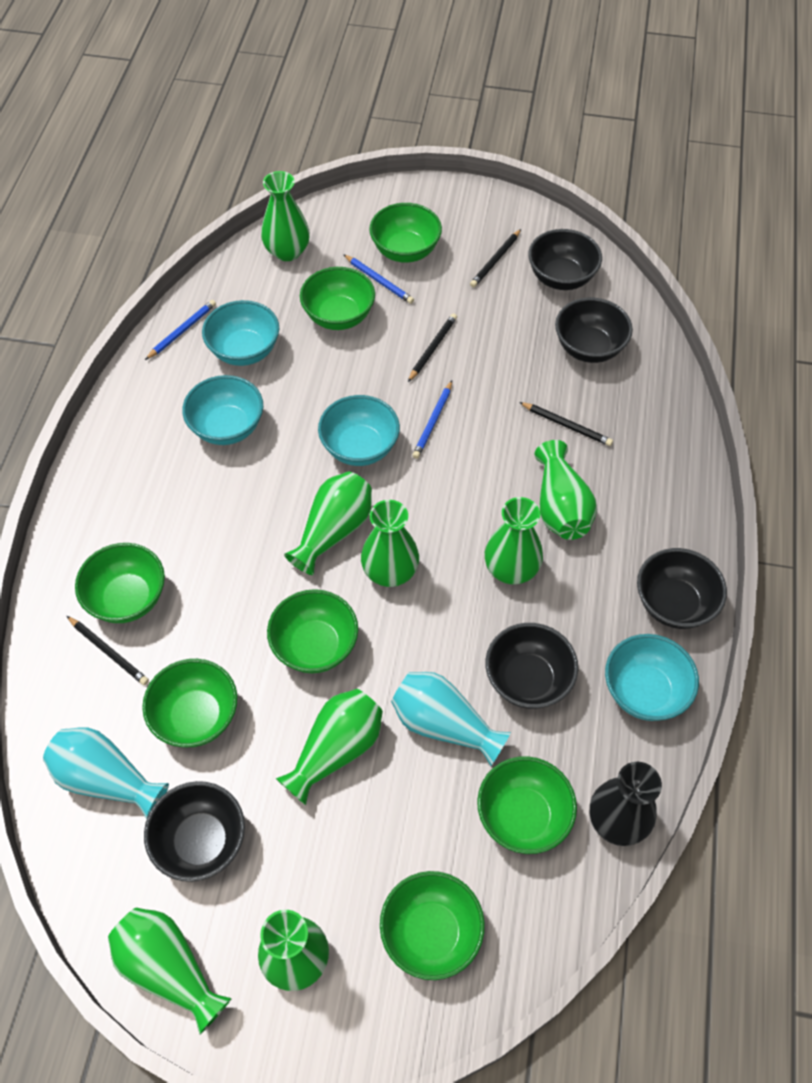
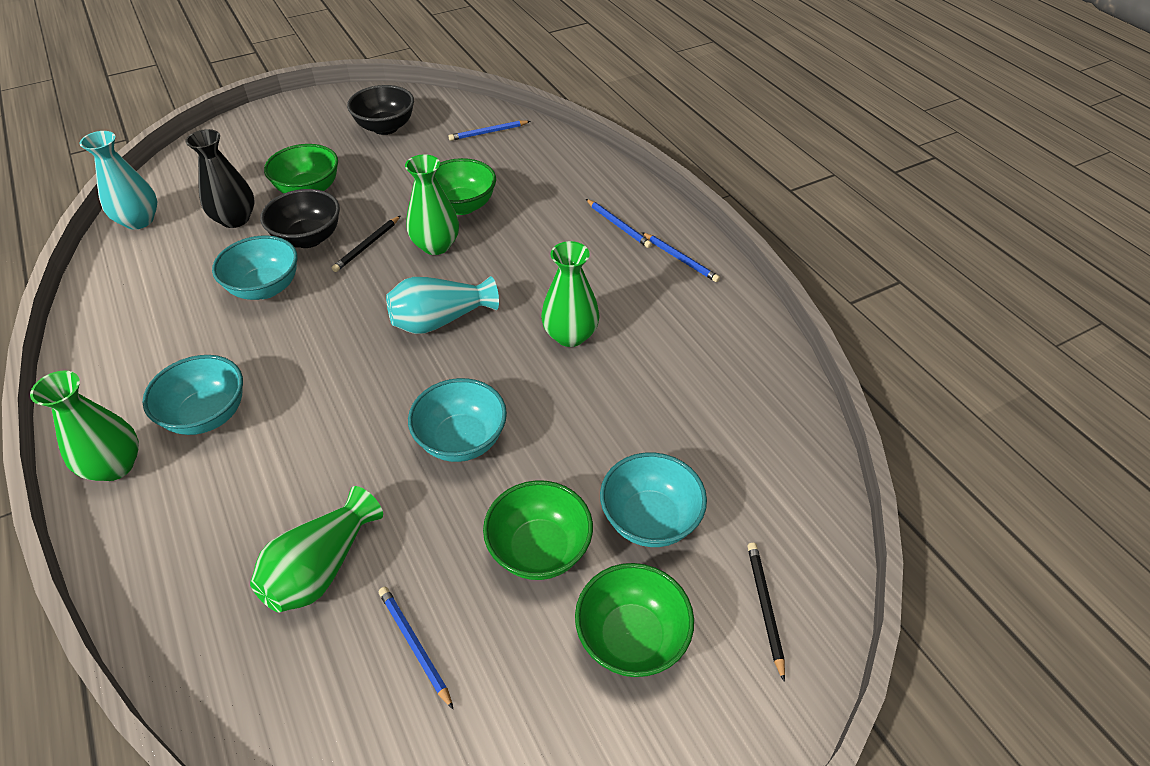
black bowl: [144,781,245,882] [485,623,578,709] [528,229,602,290] [555,298,633,363] [637,548,727,629] = 5 -> [260,189,340,248] [347,85,414,135] = 2
black pencil: [67,616,149,686] [408,313,457,382] [470,229,521,288] [519,402,613,446] = 4 -> [332,216,400,272] [747,543,785,682] = 2
blue pencil: [145,300,216,360] [343,254,414,304] [412,381,452,459] = 3 -> [379,587,453,709] [449,120,530,141] [586,199,652,248] [642,232,720,282] = 4
green bowl: [75,543,165,623] [142,659,238,748] [267,589,358,673] [300,267,375,330] [369,203,442,263] [380,871,485,980] [477,756,577,854] = 7 -> [264,144,338,194] [435,158,496,215] [483,480,593,580] [575,563,694,677] = 4
green vase: [108,908,232,1034] [258,910,329,991] [261,171,310,261] [276,689,383,805] [284,471,372,575] [361,500,419,587] [485,497,543,584] [535,440,597,540] = 8 -> [30,371,139,481] [250,486,383,613] [405,154,459,255] [541,241,600,347] = 4

